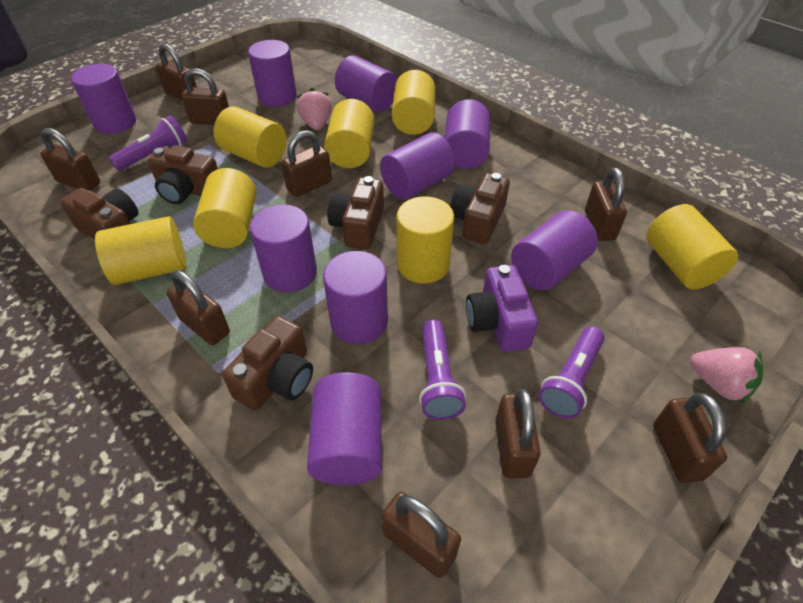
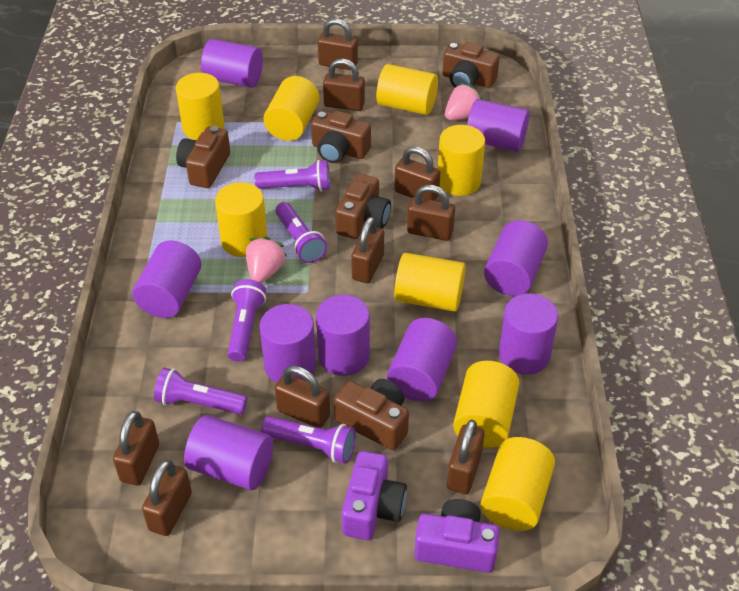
purple camera: [466,265,538,352] = 1 -> [342,451,407,540] [414,499,500,573] = 2
purple flashlight: [109,116,187,171] [419,320,466,420] [538,326,605,419] = 3 -> [154,368,247,414] [228,279,266,362] [254,160,330,192] [261,416,356,464] [275,202,327,263] = 5
yellow cylinder: [95,216,186,285] [193,168,256,248] [214,106,287,168] [324,99,375,168] [392,70,435,135] [396,196,454,284] [646,204,738,290] = 7 -> [176,73,224,140] [215,182,267,257] [264,76,319,141] [376,64,438,115] [394,253,466,312] [438,125,485,196] [453,361,519,448] [480,437,555,531] = 8

